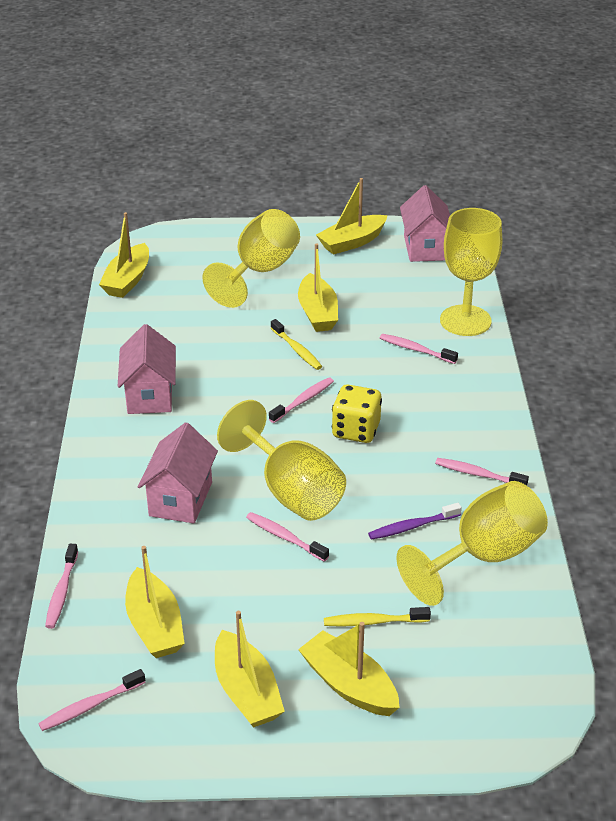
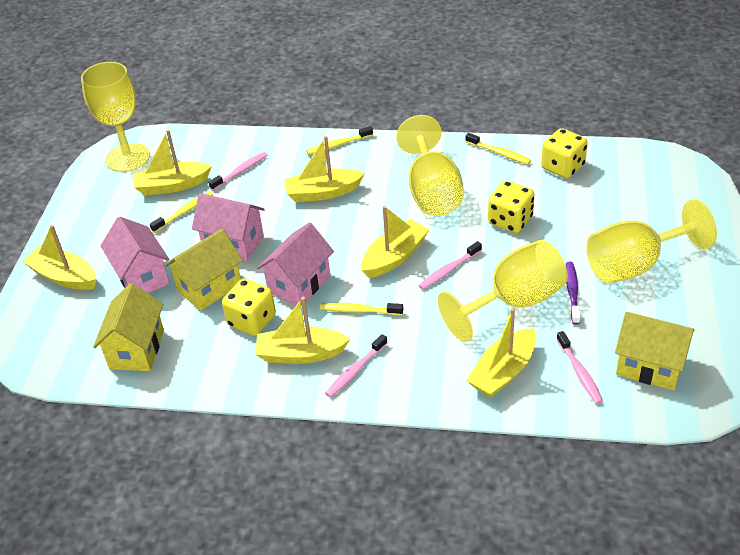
pink toothbrush: [38,669,145,731] [45,544,78,629] [246,512,329,562] [269,377,334,423] [380,334,458,364] [435,458,529,486] = 6 -> [208,152,268,191] [325,334,388,398] [418,241,482,290] [557,331,603,404] = 4
yellow dice: [332,384,382,443] = 1 -> [222,279,276,336] [488,181,534,233] [541,128,588,179] = 3
yellow house: none = 0 -> [93,283,164,371] [165,229,243,311] [615,312,694,390] = 3
yellow toothbrush: [271,319,322,370] [324,607,431,627] = 2 -> [150,191,213,233] [306,126,373,155] [320,303,403,315] [466,133,531,164] = 4

